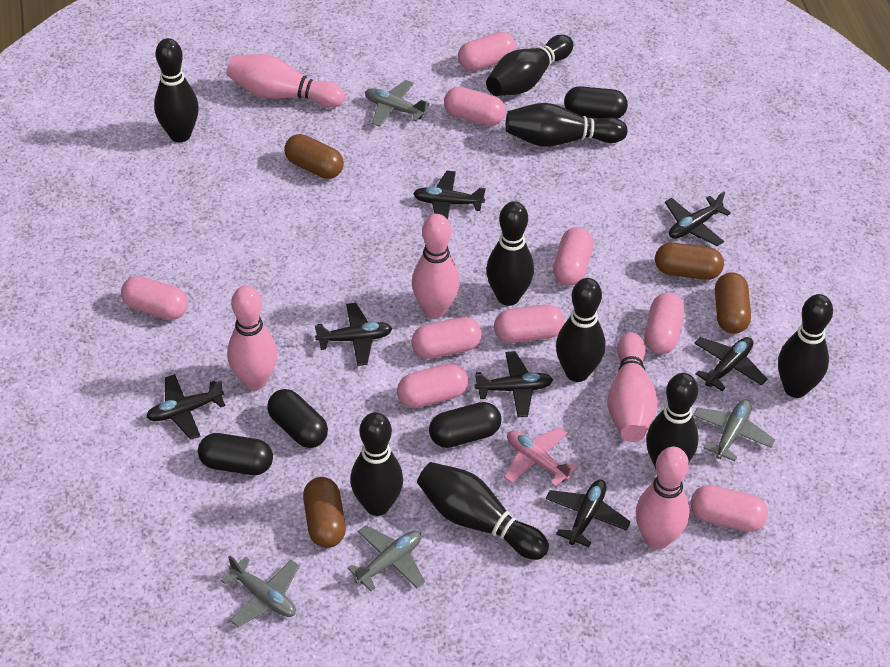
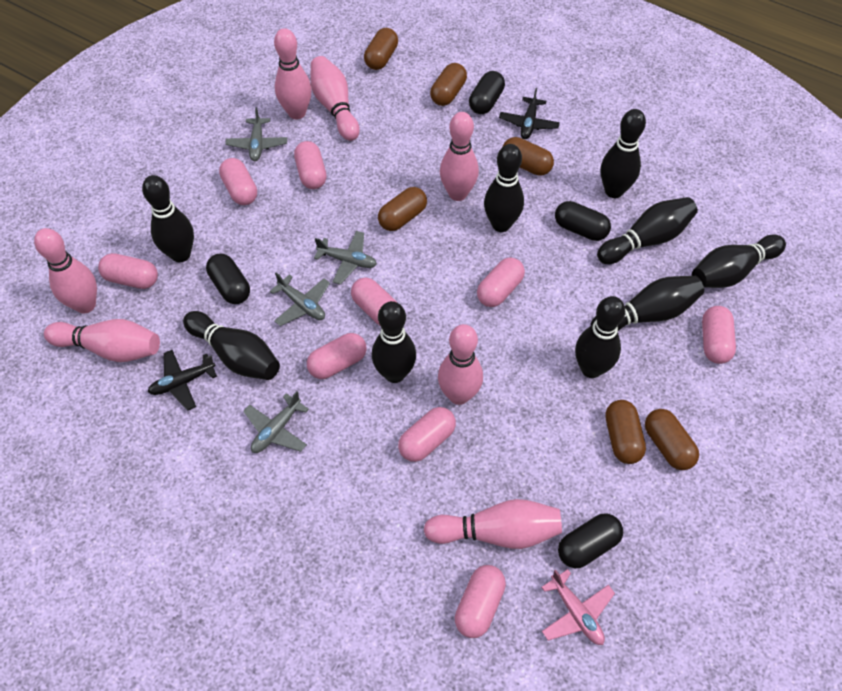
black plane: [146,374,225,440] [315,303,393,366] [413,171,486,220] [474,351,553,417] [546,480,631,547] [665,192,731,246] [694,337,767,391] = 7 -> [148,350,217,411] [499,88,560,139] = 2
brown capsule: [284,134,344,179] [303,477,346,548] [655,243,724,280] [715,272,751,334] = 4 -> [364,28,398,70] [378,187,427,231] [430,63,467,106] [503,137,554,176] [605,400,646,464] [645,409,699,470] = 6
pink bowling pin: [227,54,345,107] [227,286,277,390] [412,214,460,318] [607,332,658,442] [636,447,690,549] = 5 -> [34,228,97,313] [44,319,160,362] [274,28,312,119] [310,56,360,141] [424,499,562,549] [438,324,483,405] [440,112,479,201] = 7

